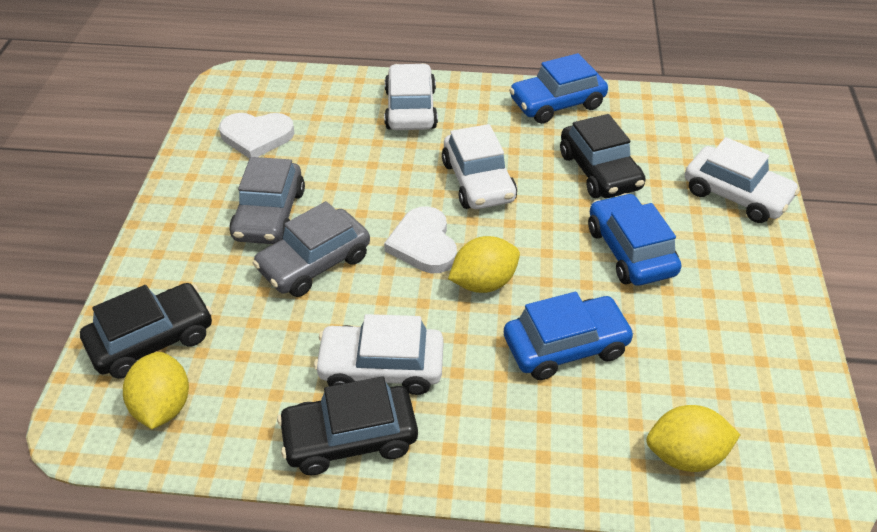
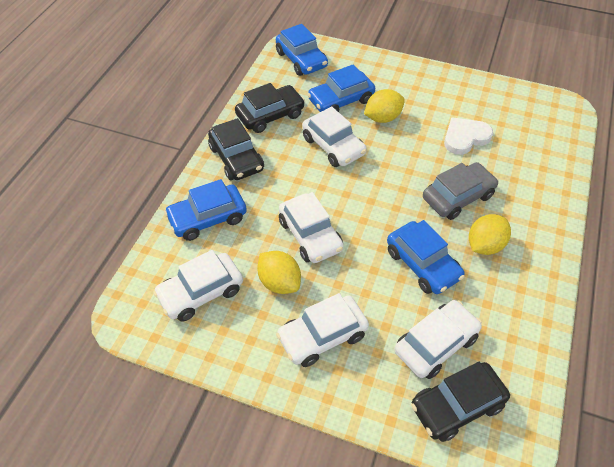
blue car: [504,292,635,380] [509,53,608,124] [588,193,681,286] = 3 -> [164,179,247,241] [276,24,328,76] [307,65,375,112] [387,220,465,294] = 4
grey car: [229,157,305,244] [253,201,370,297] = 2 -> [423,162,499,220] = 1
white car: [314,314,444,395] [384,63,438,130] [442,124,517,209] [685,137,800,223] = 4 -> [153,250,243,322] [276,293,369,367] [279,192,344,263] [302,107,367,167] [394,300,482,379] = 5
white heart: [219,113,294,159] [384,206,457,273] = 2 -> [444,117,493,155] = 1

